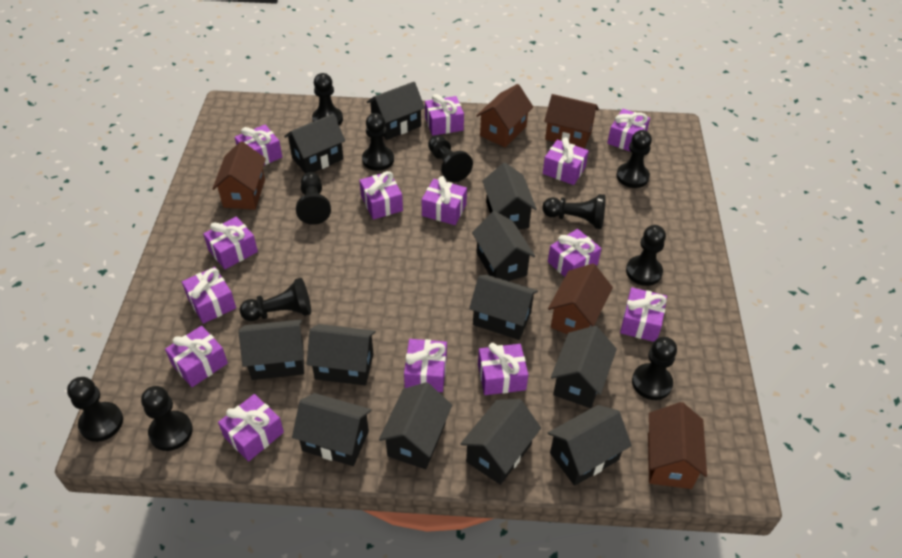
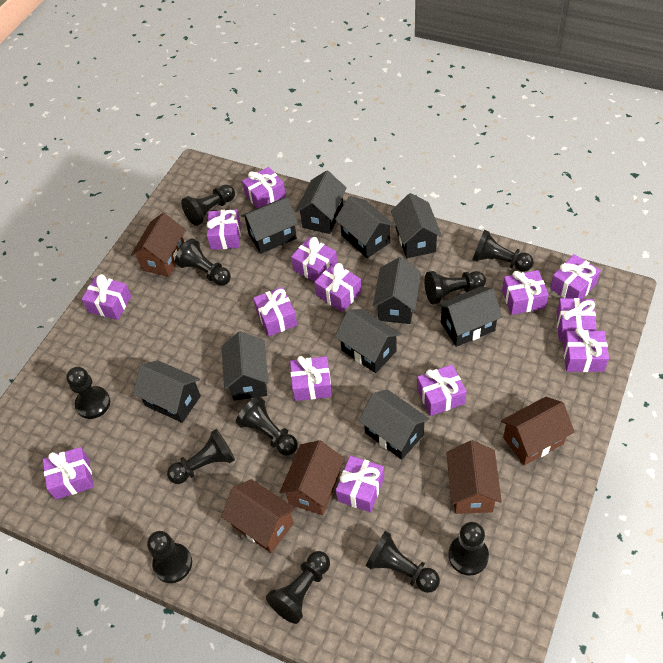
black house: [239,319,304,380] [284,114,345,174] [292,393,372,466] [307,324,376,385] [367,82,425,140] [379,382,452,469] [461,399,541,485] [469,275,538,340] [472,211,535,281] [482,163,537,230] [548,405,632,486] [551,326,617,408] = 12 -> [133,360,201,423] [222,331,269,401] [241,197,298,254] [295,170,347,234] [335,196,395,258] [335,309,401,373] [359,389,430,460] [373,257,421,324] [391,193,442,258] [437,286,502,347] = 10

